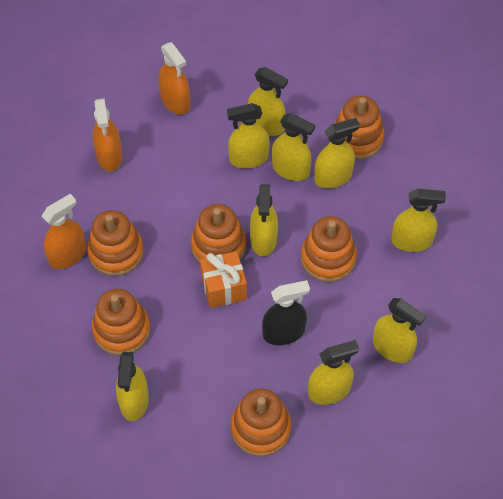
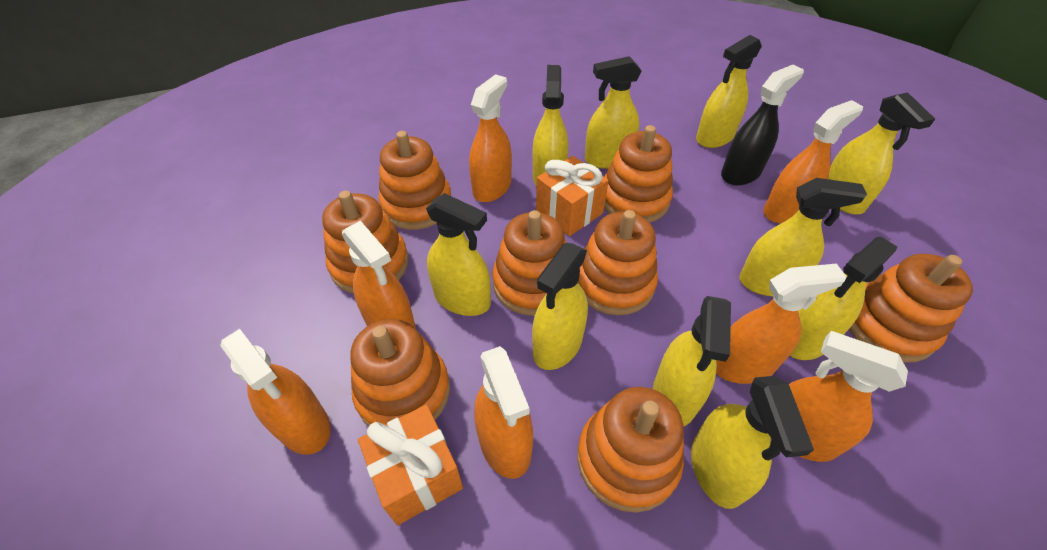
orange gift: [200,251,247,308] = 1 -> [358,405,463,525] [536,156,609,236] = 2
orange spray bottle: [42,194,86,269] [93,98,122,171] [159,42,190,114] = 3 -> [221,329,331,455] [342,221,416,329] [469,74,512,202] [474,346,533,479] [716,264,846,384] [763,100,863,224] [789,331,908,462] = 7
orange stacking toy: [87,210,144,276] [92,289,150,355] [191,204,246,263] [231,388,291,456] [301,216,357,282] [334,95,384,160] = 6 -> [322,191,409,294] [350,319,450,426] [378,131,451,230] [493,210,566,316] [577,387,684,513] [578,210,658,315] [604,125,673,223] [849,254,973,363] = 8
yellow spray bottle: [116,352,149,421] [227,103,270,168] [248,67,288,136] [250,184,278,256] [272,113,315,181] [308,340,359,405] [314,118,360,188] [373,298,426,363] [391,189,446,252] = 9 -> [426,193,491,316] [532,65,568,186] [532,243,588,370] [585,56,642,169] [653,296,731,427] [691,376,814,509] [696,35,762,148] [739,178,867,296] [790,237,897,360] [828,92,935,214] = 10

